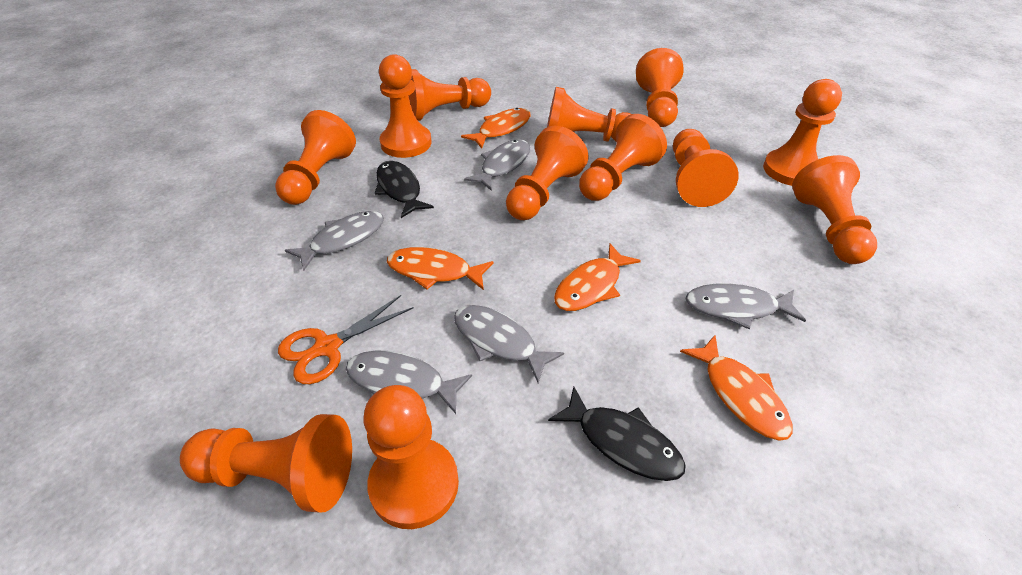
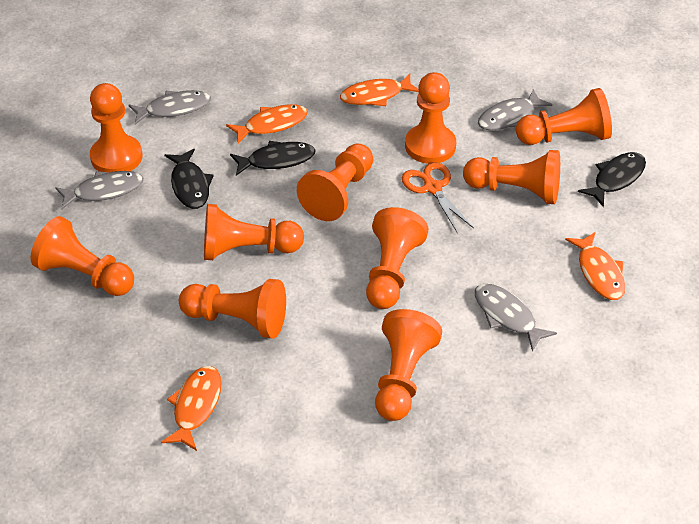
black fish: [375,161,434,218] [548,387,686,481] = 2 -> [165,149,214,209] [230,141,315,176] [578,152,646,207] = 3
grey fish: [285,211,384,271] [346,350,472,414] [454,305,564,383] [464,139,530,191] [686,283,806,329] = 5 -> [55,171,143,210] [129,90,211,124] [475,284,557,352] [478,89,552,130] = 4
orange pawn: [180,414,352,513] [275,110,356,205] [364,385,459,529] [379,54,431,158] [408,69,491,121] [506,126,588,220] [547,87,631,142] [579,114,667,201] [636,48,684,127] [673,129,739,207] [763,79,842,186] [792,155,877,264] = 12 -> [30,216,134,296] [90,83,143,172] [179,279,286,339] [204,204,304,260] [297,144,373,221] [366,207,428,309] [375,309,442,421] [405,72,456,164] [463,150,560,204] [516,88,612,145] = 10

